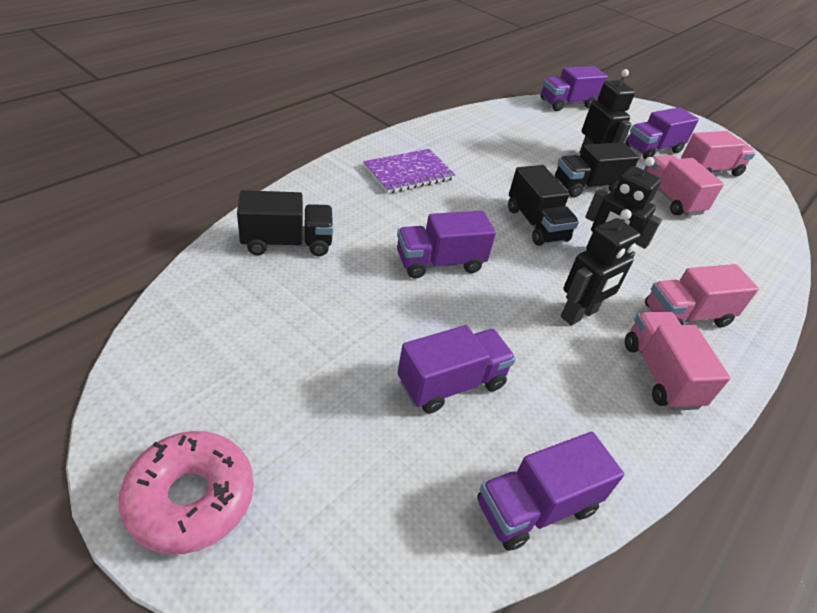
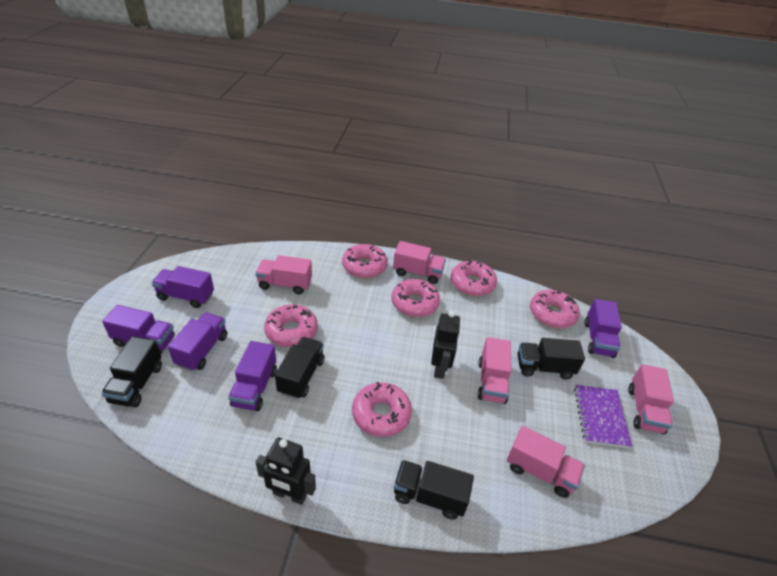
black robot: [561,209,641,325] [579,69,635,154] [585,157,662,251] = 3 -> [256,438,316,505] [431,311,461,379] = 2
black truck: [237,190,333,256] [508,165,579,246] [555,142,639,197] = 3 -> [101,336,162,408] [275,337,325,399] [394,460,474,520] [518,338,585,380] = 4
pink donut: [118,431,254,554] = 1 -> [264,304,318,347] [342,244,388,278] [352,382,412,437] [391,279,440,317] [451,260,497,296] [530,290,580,328] = 6
pink truck: [625,312,730,411] [645,264,759,328] [647,155,724,216] [681,131,755,177] = 4 -> [255,255,312,294] [393,241,446,284] [477,337,512,404] [507,426,585,498] [628,364,674,434] = 5

